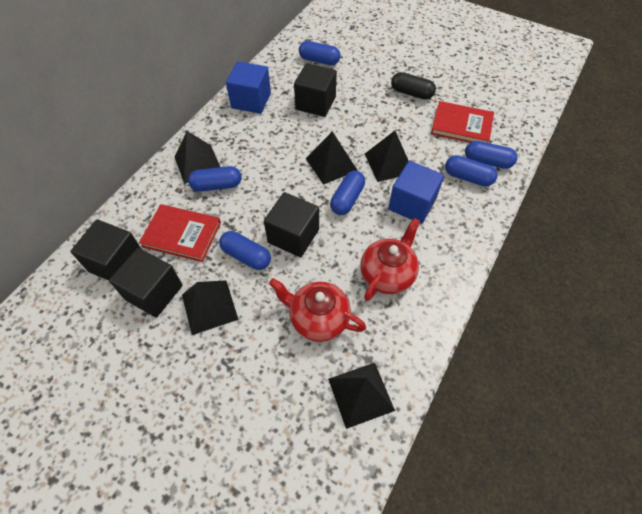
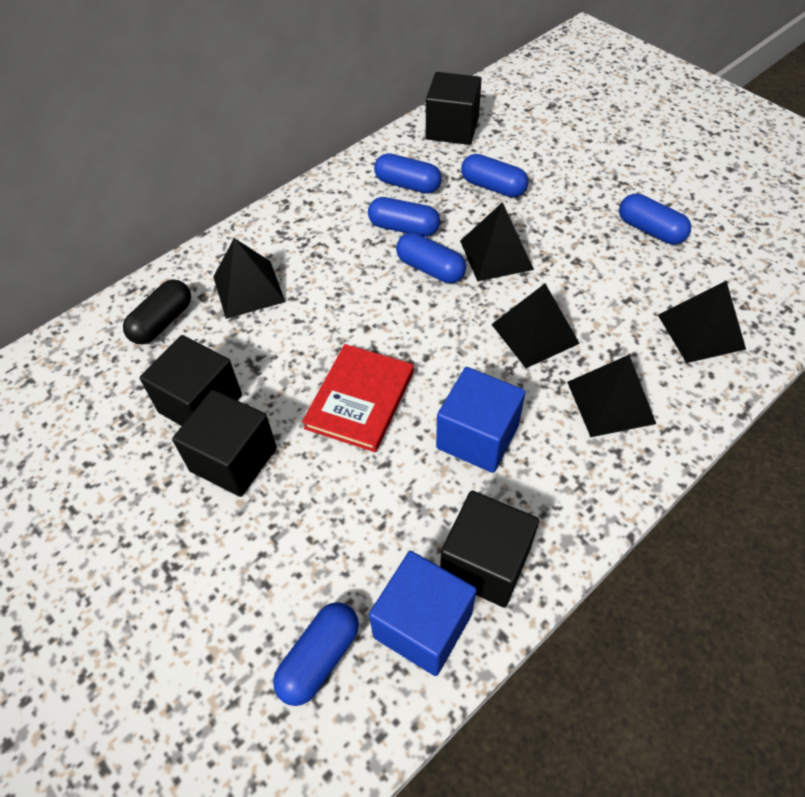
red book: [139,204,221,262] [431,101,494,143] = 2 -> [302,344,414,452] = 1
red teapot: [269,278,366,342] [360,218,420,301] = 2 -> none = 0

